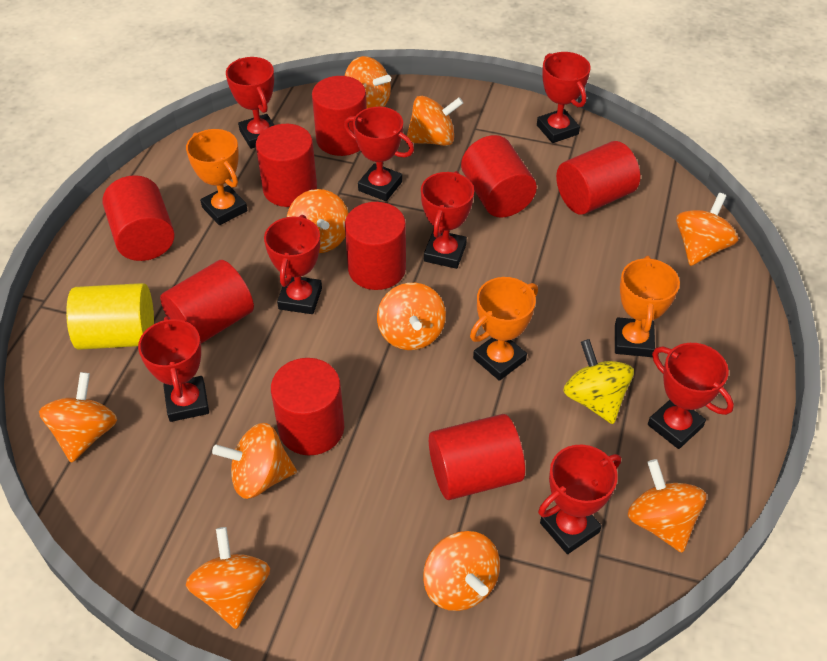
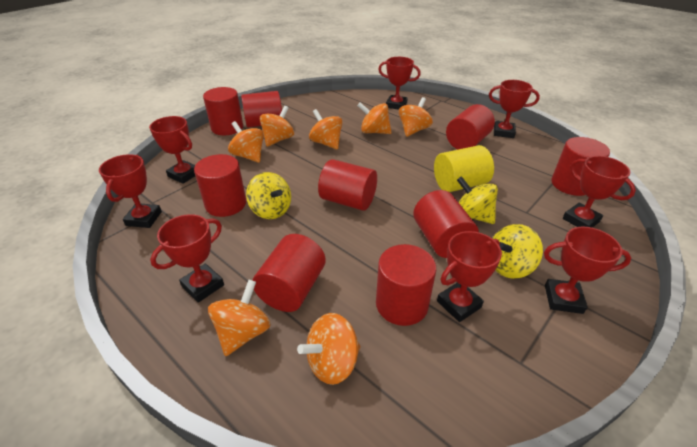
orange spinning top: [39,372,117,463] [186,527,270,629] [212,423,297,499] [287,189,349,253] [344,56,391,108] [377,283,446,350] [407,96,463,146] [423,531,500,611] [628,459,706,553] [676,193,738,266] = 10 -> [208,280,271,356] [228,121,264,163] [260,106,294,147] [297,313,360,385] [309,109,343,150] [357,102,392,134] [399,97,433,137] = 7
orange trophy: [186,129,247,225] [470,277,538,381] [615,256,680,357] = 3 -> none = 0
yellow spinning top: [563,339,634,424] = 1 -> [246,172,291,219] [457,176,498,224] [492,224,543,279] = 3

